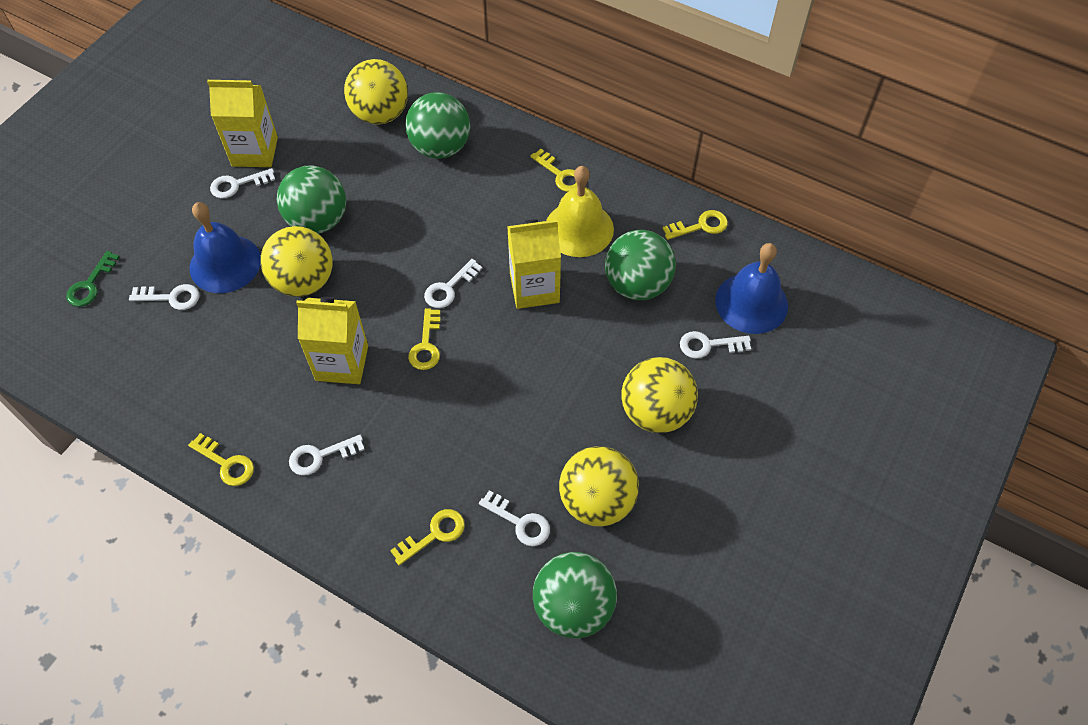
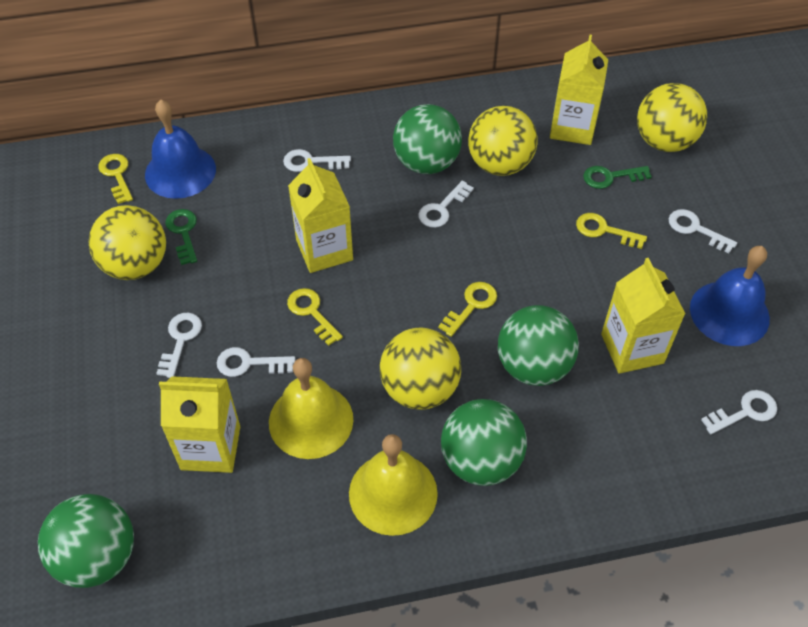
green key: [66,251,120,307] = 1 -> [165,209,197,265] [583,166,652,189] = 2
yellow bell: [546,166,614,257] = 1 -> [269,358,353,459] [349,434,438,536] = 2
yellow carton: [207,80,278,167] [296,297,368,384] [507,219,561,309] = 3 -> [159,376,240,473] [288,158,353,273] [550,35,608,145] [601,258,685,374] = 4
yellow key: [188,433,254,486] [390,509,465,566] [408,308,441,370] [530,149,577,192] [663,210,728,240] = 5 -> [98,154,133,204] [287,288,343,346] [438,282,497,337] [576,213,647,249] = 4

